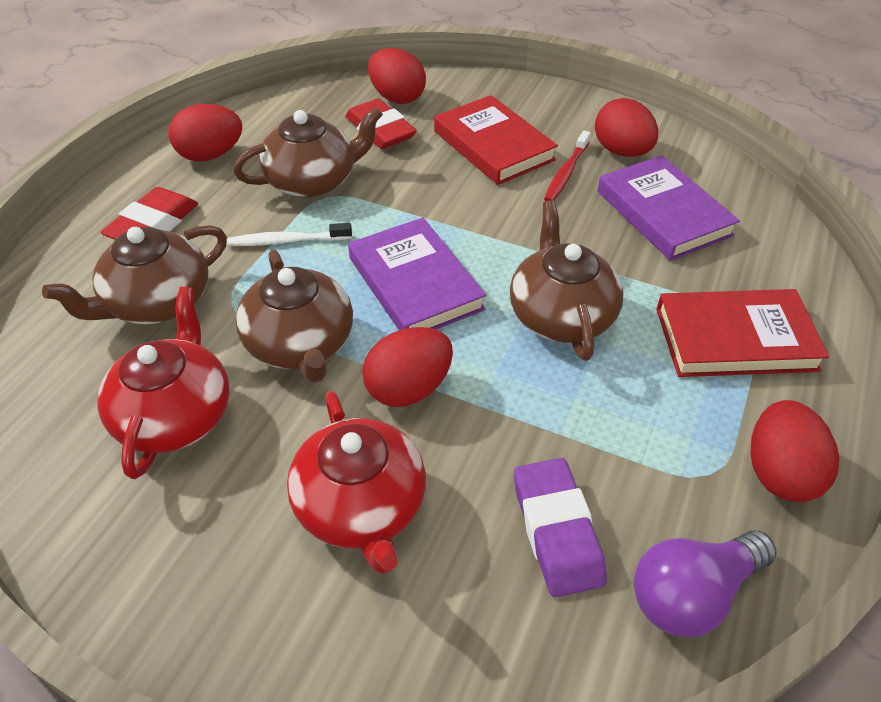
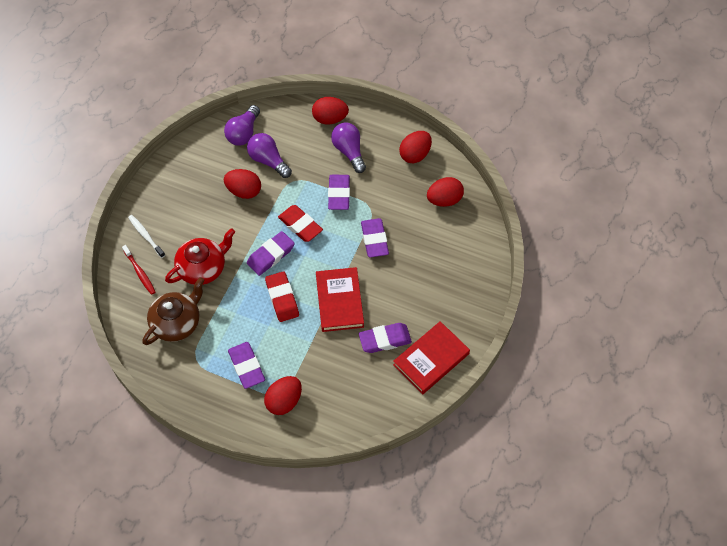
brown teapot: [42,225,227,324] [233,107,383,198] [235,250,353,383] [510,200,624,361] = 4 -> [142,277,205,345] = 1
purple book: [348,218,486,330] [597,156,740,261] = 2 -> none = 0
purple eraser: [514,458,607,597] = 1 -> [228,342,265,389] [247,231,295,276] [328,175,350,210] [359,323,412,353] [361,218,389,258] = 5
purple light bulb: [634,530,777,637] = 1 -> [224,105,260,146] [247,133,292,178] [331,122,366,173] = 3
red teapot: [97,287,230,479] [287,391,426,573] = 2 -> [165,228,235,285] = 1

